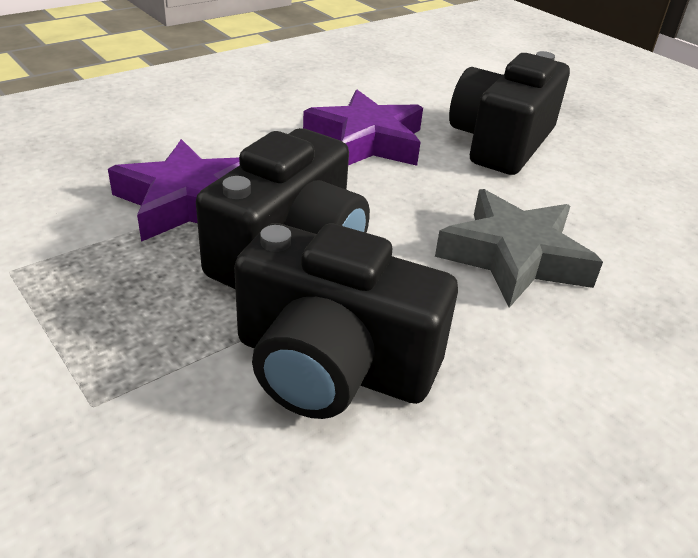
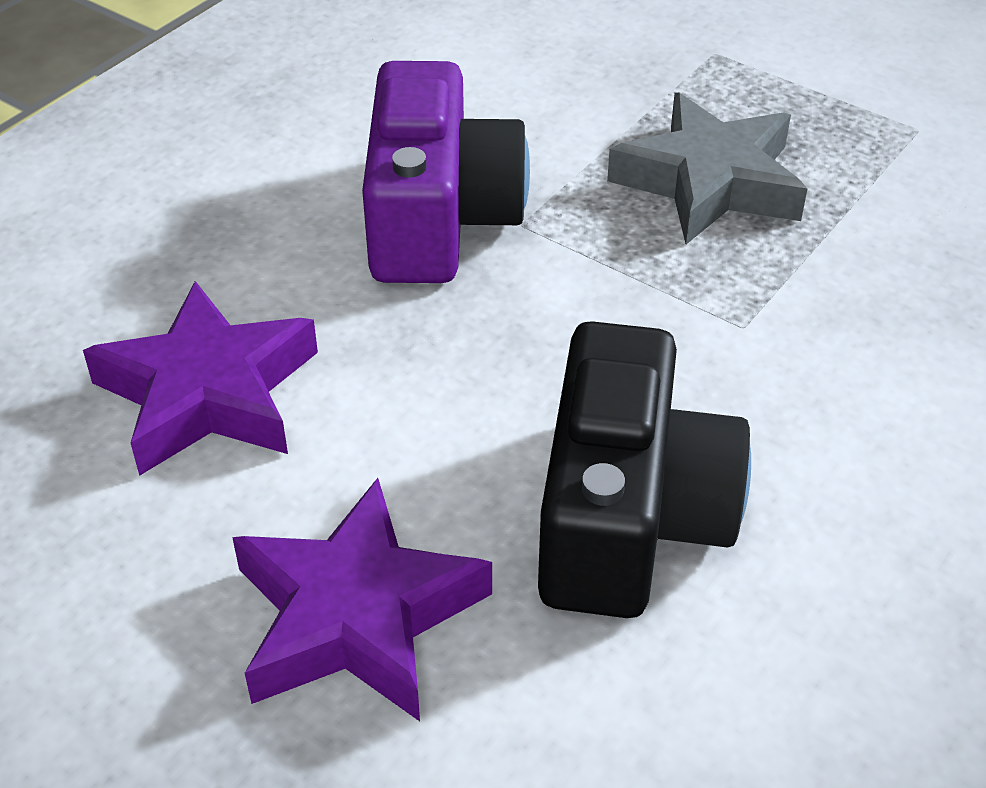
black camera: [196,128,370,289] [234,223,458,419] [449,51,570,175] = 3 -> [538,321,751,618] = 1
purple camera: none = 0 -> [362,61,530,283] = 1

